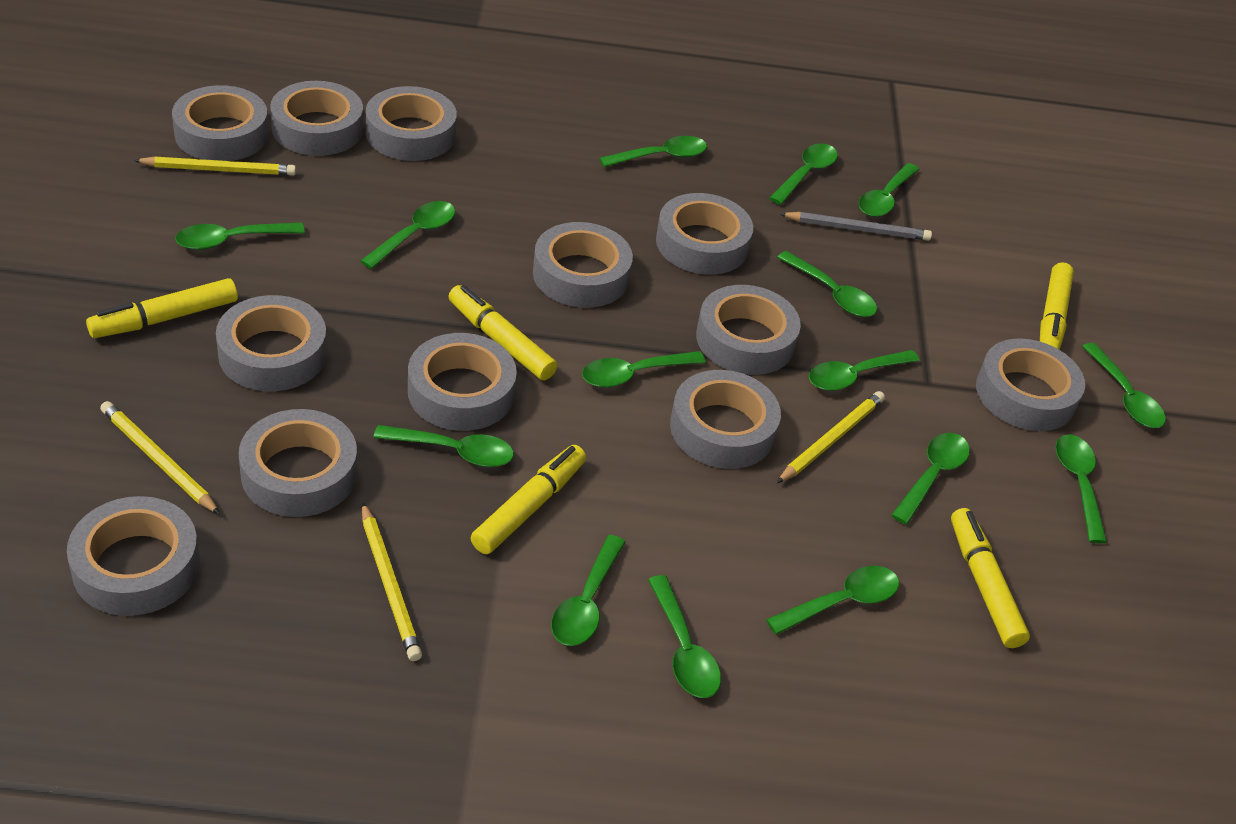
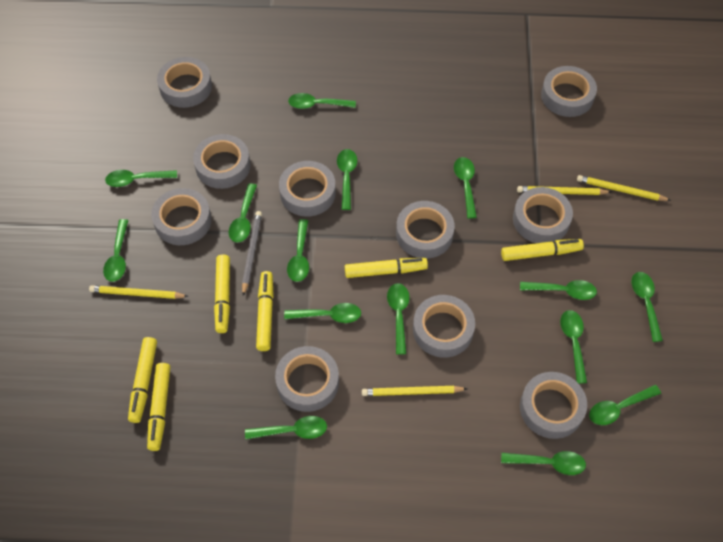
grey tape: [67,496,200,616] [172,85,269,161] [216,295,327,391] [239,409,357,517] [270,81,363,156] [366,86,457,161] [408,333,517,431] [533,222,633,308] [656,193,753,275] [670,370,781,469] [696,285,801,375] [976,338,1085,431] = 12 -> [151,188,212,245] [157,57,212,108] [193,134,251,189] [275,346,339,412] [279,161,336,217] [396,201,455,259] [413,295,475,358] [513,187,573,243] [520,372,587,439] [541,66,597,117] = 10
yellow marker: [86,278,238,338] [448,285,557,380] [471,445,586,554] [951,508,1030,648] [1040,262,1074,350] = 5 -> [128,337,157,423] [147,363,170,451] [214,254,230,333] [256,271,274,351] [345,258,428,278] [501,239,584,261] = 6

